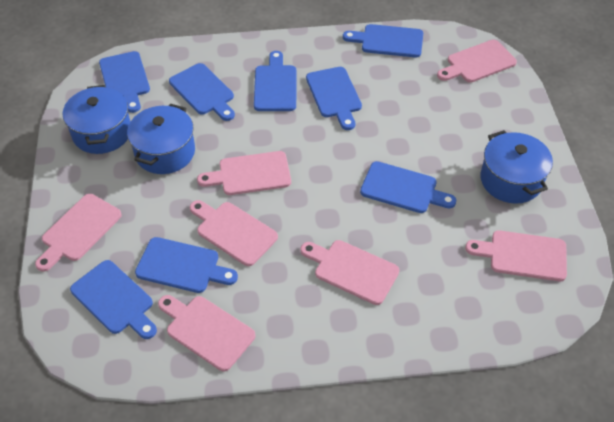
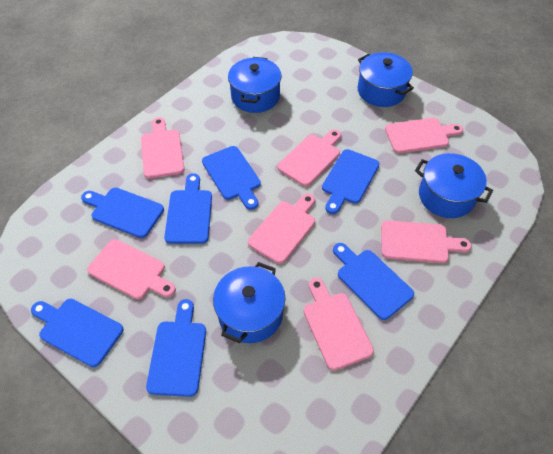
blue cutting board: [70,260,157,339] [99,51,150,113] [135,237,238,293] [169,63,235,121] [254,51,296,111] [306,67,362,130] [343,24,423,58] [360,161,456,213] = 8 -> [31,299,124,367] [81,188,164,238] [146,299,206,397] [164,173,212,244] [202,146,261,210] [322,149,379,214] [333,243,414,320] = 7
blue pot: [63,85,130,154] [127,104,195,174] [480,130,553,204] = 3 -> [213,262,285,343] [228,57,282,113] [358,52,414,107] [415,153,493,218] = 4

